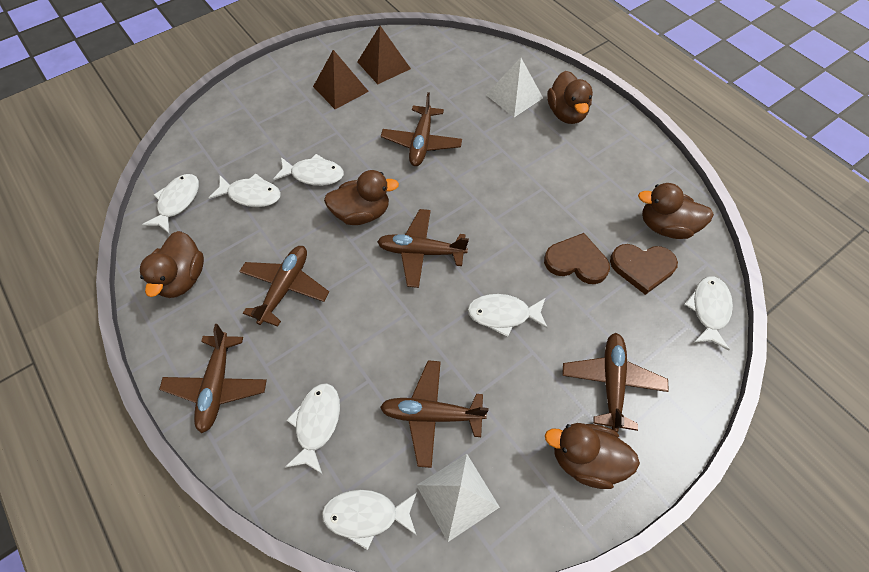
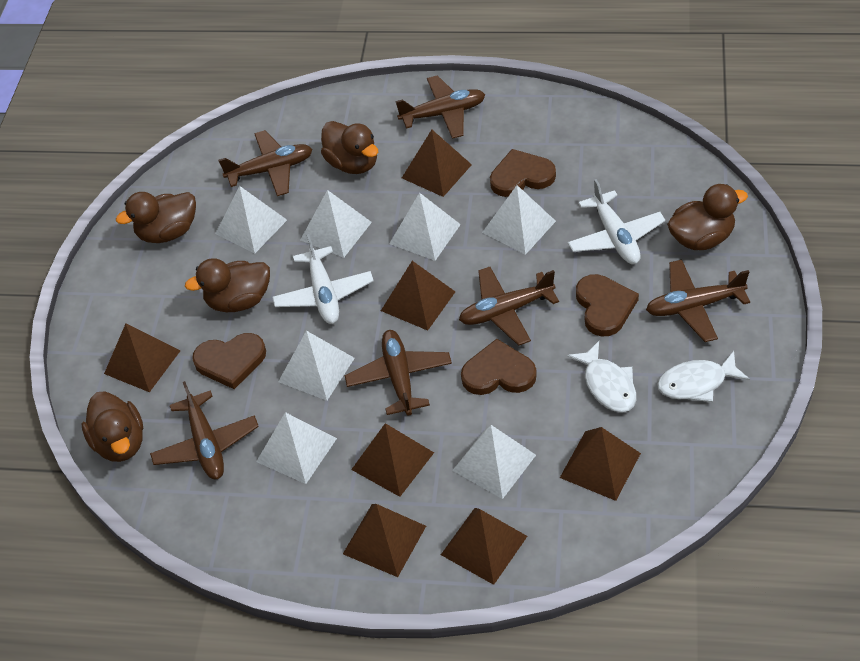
brown heart: [544,233,610,284] [610,244,678,295] = 2 -> [192,333,266,389] [461,339,537,395] [490,149,556,197] [576,274,639,336] = 4
brown pyramid: [313,50,369,109] [357,26,411,84] = 2 -> [104,324,180,392] [343,504,426,577] [351,423,434,497] [381,261,455,331] [402,130,472,197] [441,508,527,585] [560,427,641,501] = 7
white fish: [142,174,199,233] [208,173,281,207] [273,154,344,186] [285,383,340,474] [322,489,417,550] [468,294,548,337] [684,276,733,351] = 7 -> [567,341,636,412] [657,351,750,402] = 2
white plane: none = 0 -> [272,234,374,324] [568,179,665,264] = 2
white pyramid: [416,454,500,542] [486,58,543,117] = 2 -> [215,186,287,254] [256,412,337,484] [278,331,355,401] [300,190,372,258] [389,192,461,261] [452,425,536,499] [482,185,556,255] = 7

